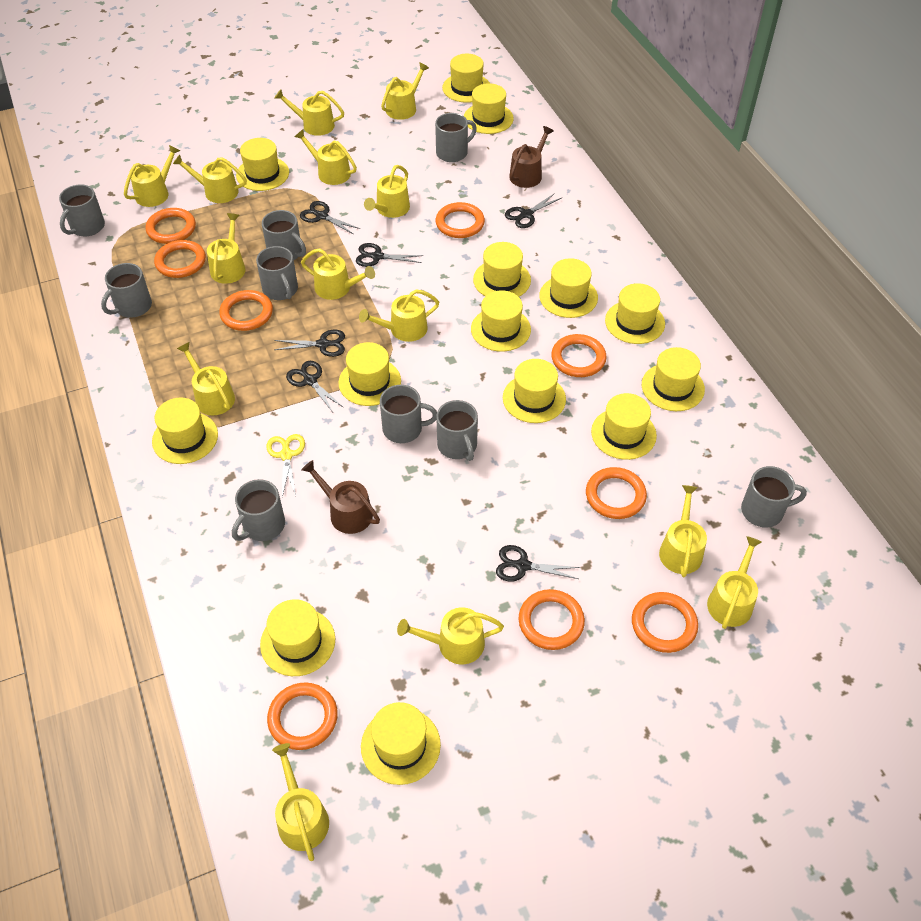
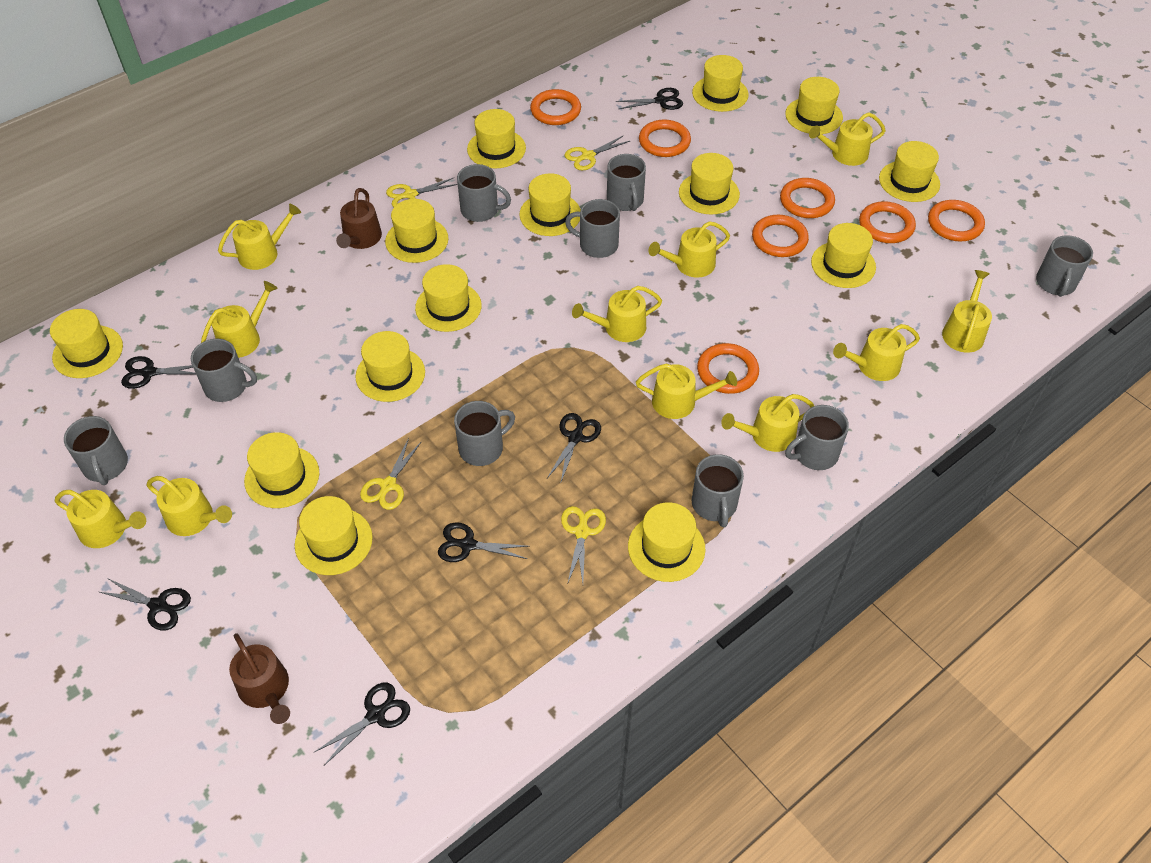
orange ring: [146,208,196,244] [154,240,206,278] [219,290,273,331] [267,682,338,750] [436,202,485,238] [518,589,585,650] [551,334,607,377] [586,467,647,519] [632,592,698,653] = 9 -> [530,89,581,125] [639,120,691,157] [697,343,759,394] [752,215,809,257] [780,178,835,218] [859,201,916,243] [928,200,985,242] = 7
yellow scissors: [266,434,305,497] = 1 -> [360,438,422,510] [386,178,458,207] [561,506,606,585] [564,135,630,171] = 4
yellow watering can: [124,145,180,207] [173,154,247,203] [177,342,235,416] [207,213,246,284] [272,743,329,861] [275,89,344,136] [295,130,357,185] [301,248,375,300] [359,290,439,342] [364,165,410,218] [381,62,429,120] [397,607,504,664] [659,485,707,577] [707,536,762,629] = 14 -> [55,490,146,548] [146,476,232,536] [201,281,278,358] [218,204,301,270] [572,286,662,342] [636,364,737,419] [648,221,730,278] [721,394,814,452] [809,112,886,166] [833,324,920,381] [942,270,992,353] = 11

